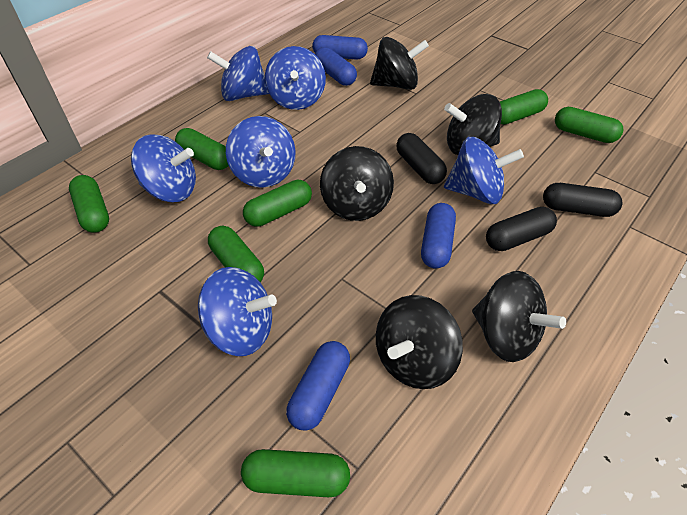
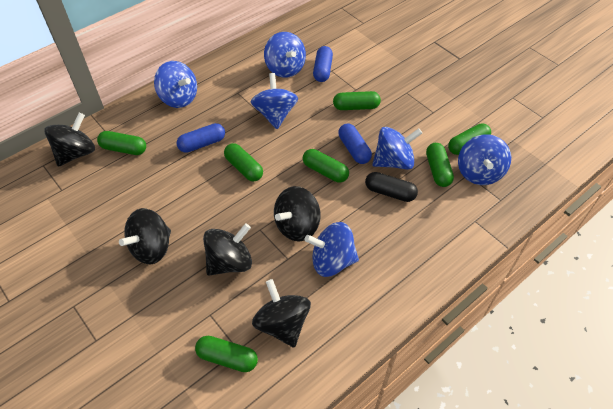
black capsule: [396,133,447,184] [486,207,557,251] [543,183,622,217] = 3 -> [365,172,418,202] = 1
blue capsule: [286,341,350,431] [312,35,368,60] [315,47,357,86] [421,203,456,269] = 4 -> [176,123,225,153] [313,46,333,82] [338,123,372,164] = 3

